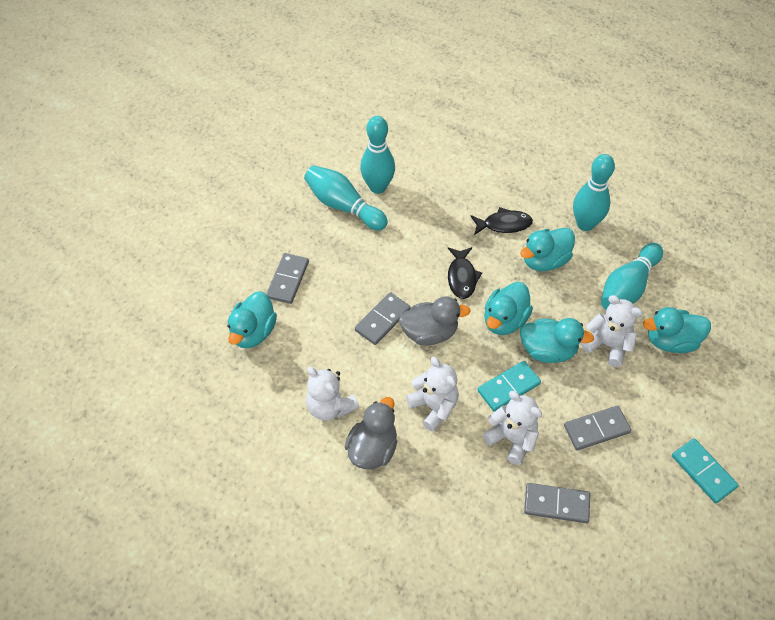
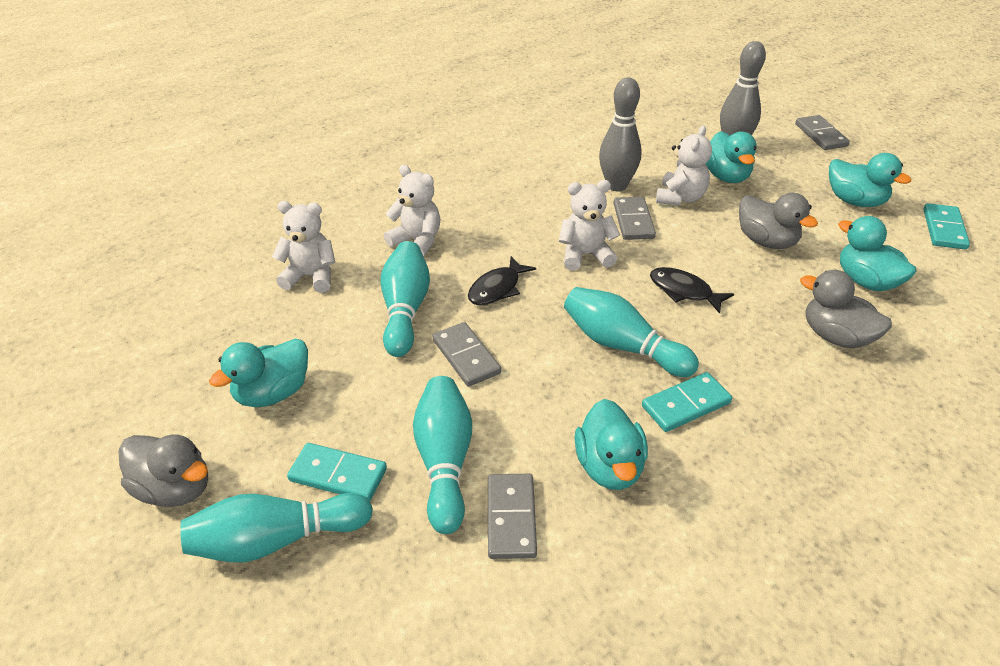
grey bowling pin: none = 0 -> [599,78,641,191] [720,41,766,135] = 2
grey duck: [345,397,397,469] [399,296,471,346] = 2 -> [119,434,208,507] [739,193,818,249] [800,270,892,349] = 3
turquoise domino: [477,361,541,412] [672,438,739,503] = 2 -> [287,443,387,501] [642,372,732,432] [923,203,970,249] = 3

